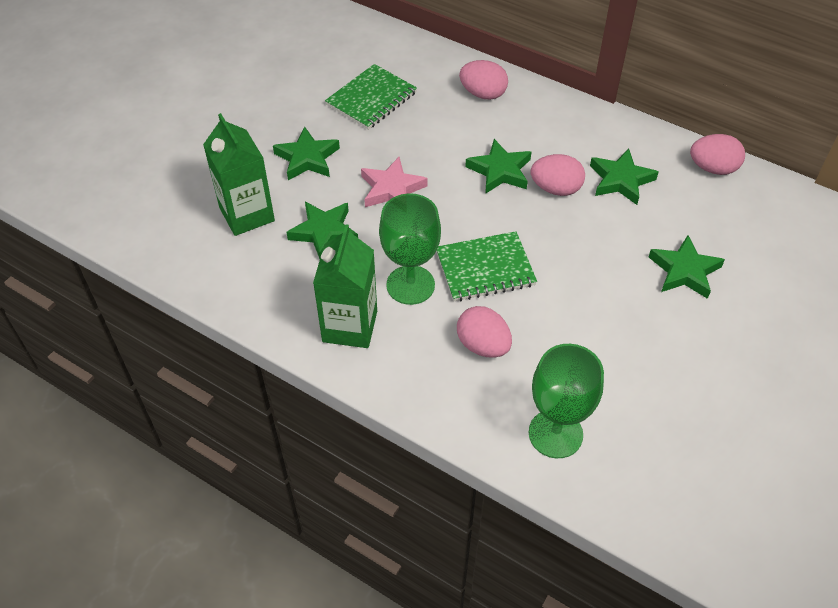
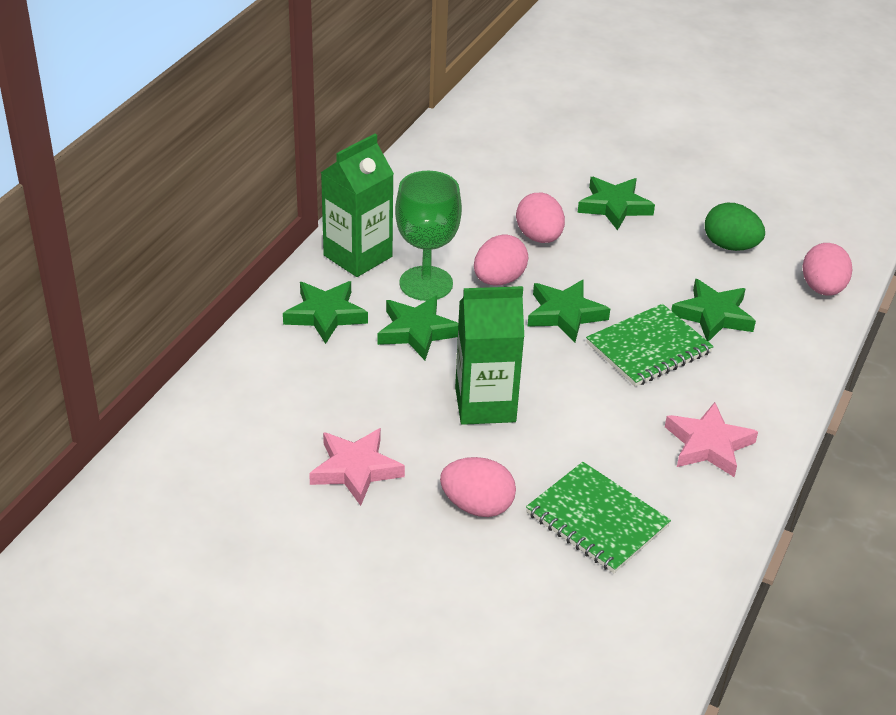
green egg: none = 0 -> [705,203,765,251] = 1
green goblet: [379,193,441,305] [529,344,604,458] = 2 -> [395,171,462,301] = 1
pink star: [361,157,428,207] = 1 -> [309,428,405,506] [665,402,758,477] = 2

